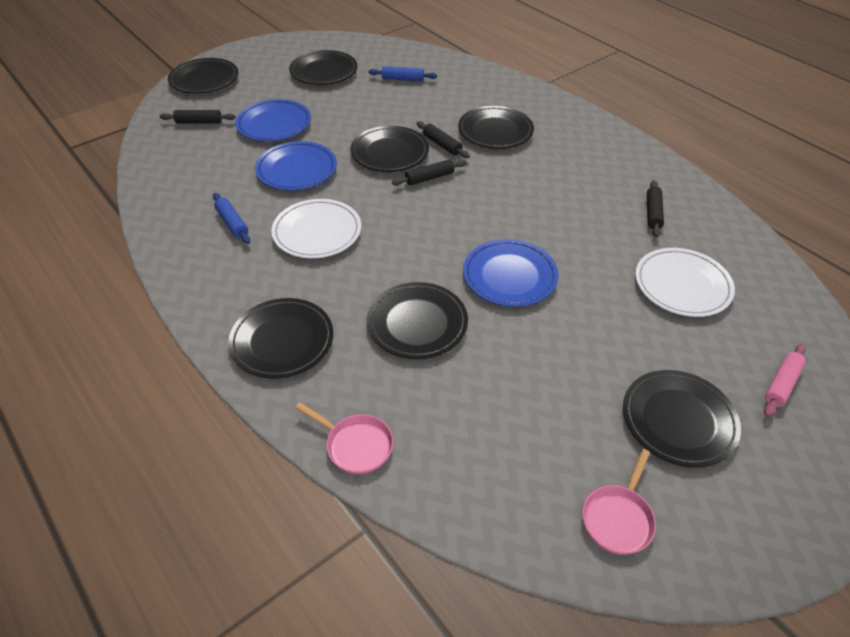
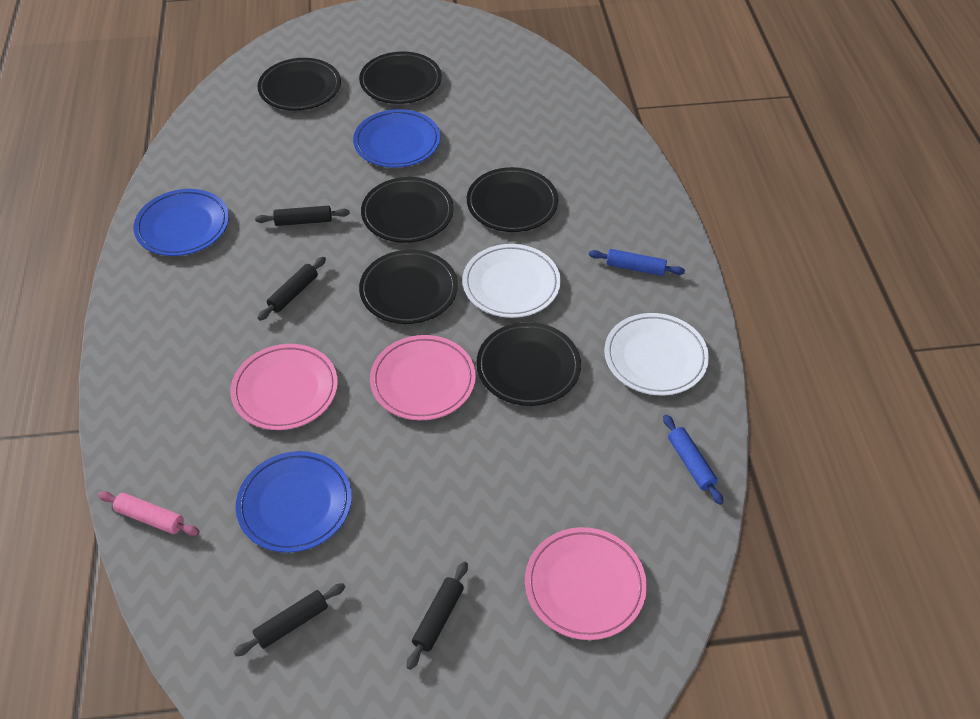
black plate: [168,58,239,94] [228,298,333,378] [289,50,357,85] [350,126,429,172] [367,282,468,359] [458,106,534,149] [623,370,741,467] = 7 -> [258,58,341,111] [359,52,442,104] [359,250,458,324] [361,177,454,243] [467,167,558,232] [476,322,581,406] = 6
pink pan: [295,402,393,474] [582,449,656,555] = 2 -> none = 0
pink plate: none = 0 -> [230,344,338,430] [370,335,476,420] [525,527,647,640] = 3

